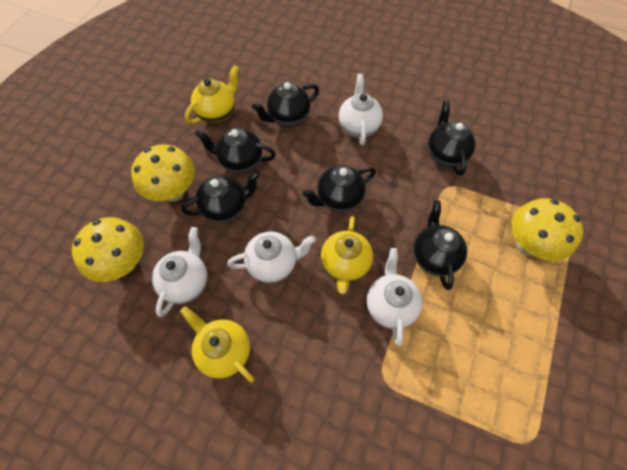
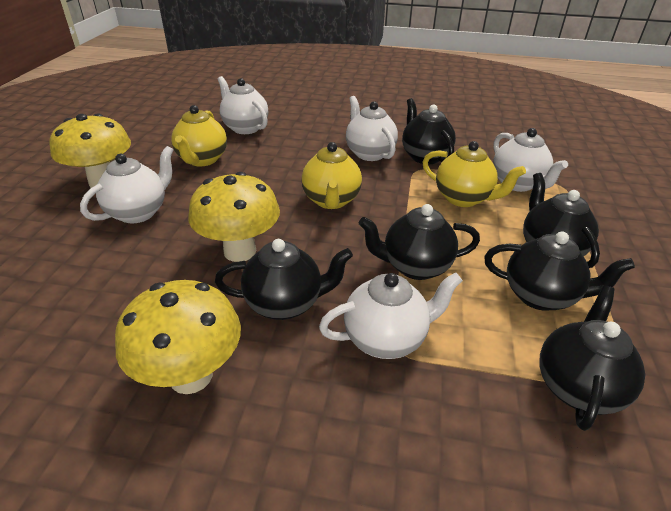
white teapot: [152,227,208,317] [227,231,316,283] [339,73,383,146] [366,248,422,346] = 4 -> [80,146,174,223] [218,76,268,134] [319,272,463,359] [346,96,398,161] [493,128,568,192] = 5

